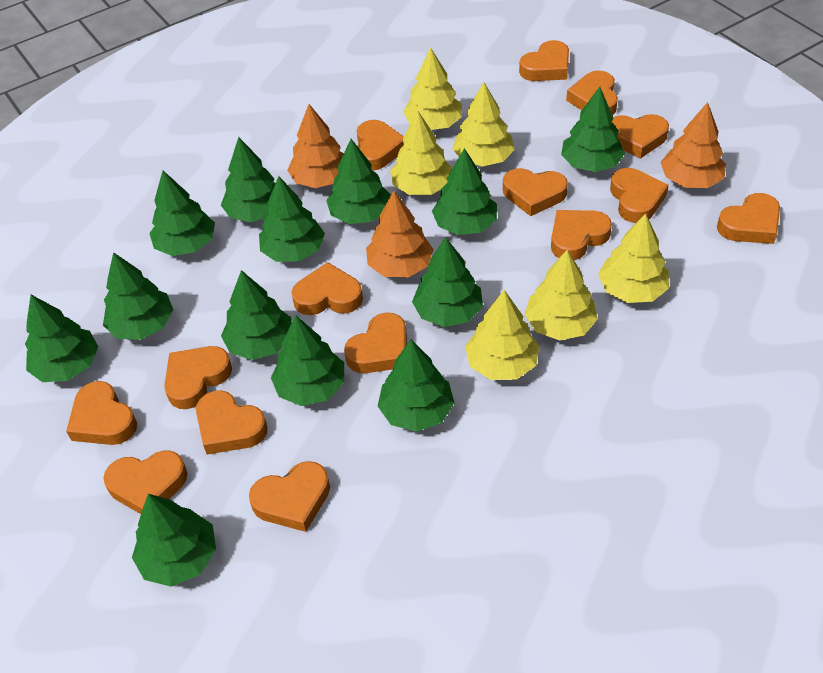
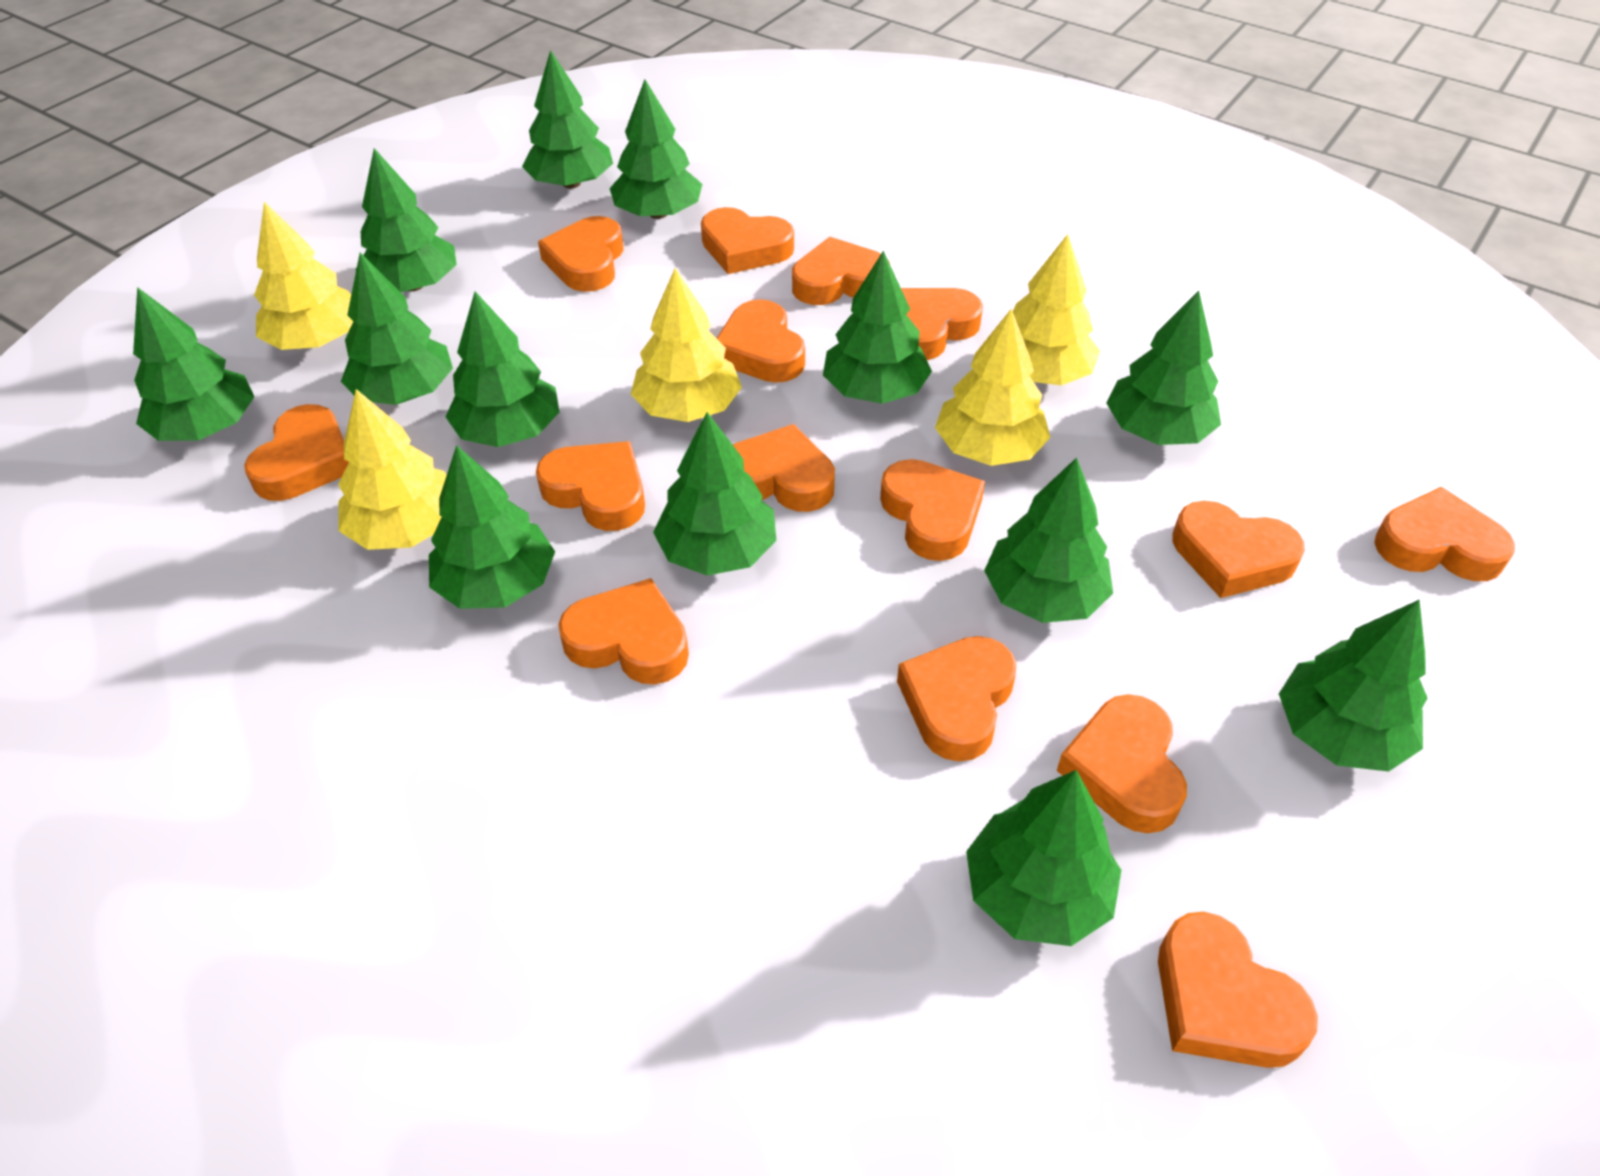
orange tree: [287,104,344,188] [366,191,434,277] [661,102,726,188] = 3 -> none = 0
yellow tree: [390,111,452,195] [403,48,462,130] [452,82,515,167] [465,290,539,380] [524,250,598,340] [598,213,669,303] = 6 -> [254,202,353,350] [338,389,447,550] [631,268,742,422] [935,309,1051,466] [1013,234,1100,385] = 5

